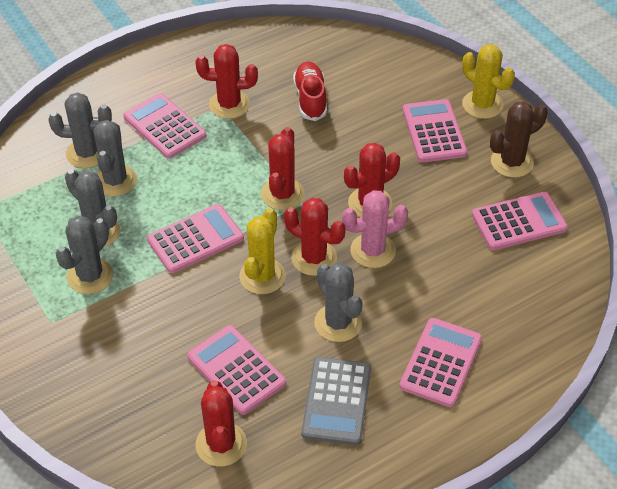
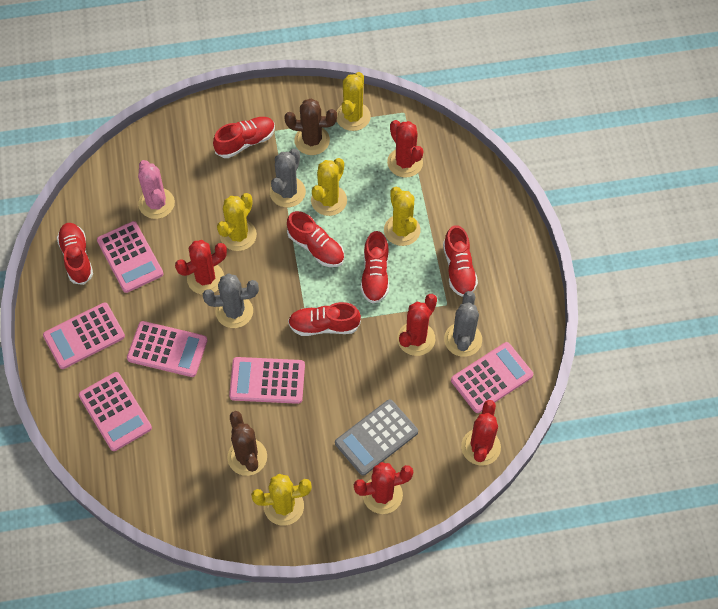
brown cactus: [490,102,548,178] = 1 -> [227,411,267,476] [284,99,337,155] = 2
grey cactus: [48,92,112,168] [55,216,113,294] [65,169,121,247] [93,120,137,197] [314,263,363,342] = 5 -> [203,273,259,328] [270,149,306,207] [444,291,482,357] = 3
red shoe: [293,62,327,121] = 1 -> [57,223,93,285] [213,117,275,158] [287,211,344,267] [288,302,361,336] [361,231,389,304] [443,225,478,297] = 6
yellow cactus: [239,208,286,294] [462,44,515,119] = 2 -> [217,193,257,251] [251,474,312,526] [311,158,347,216] [336,72,371,131] [384,187,421,246] = 5

